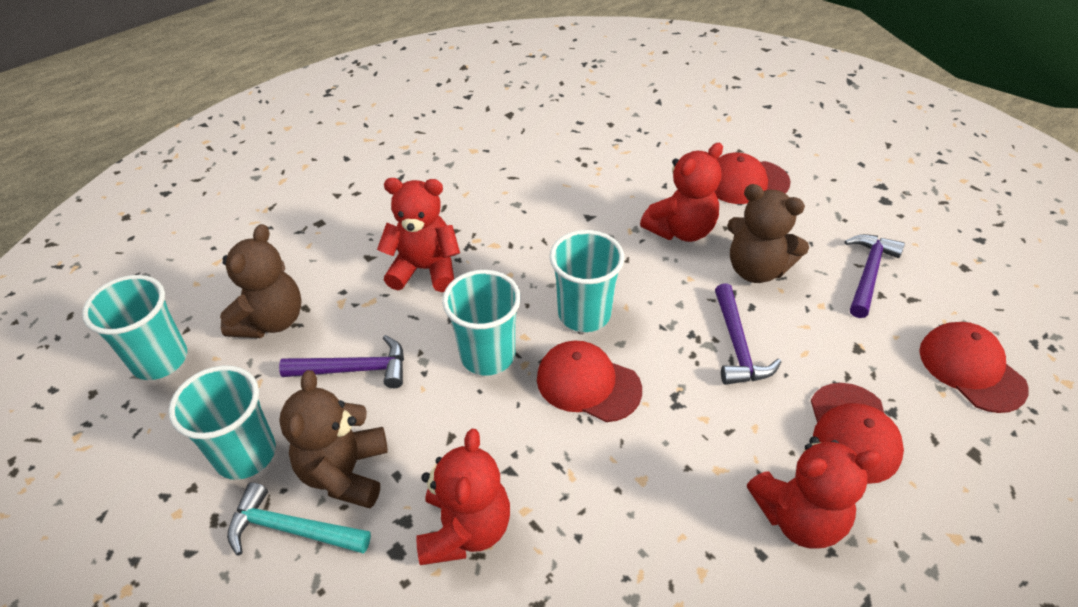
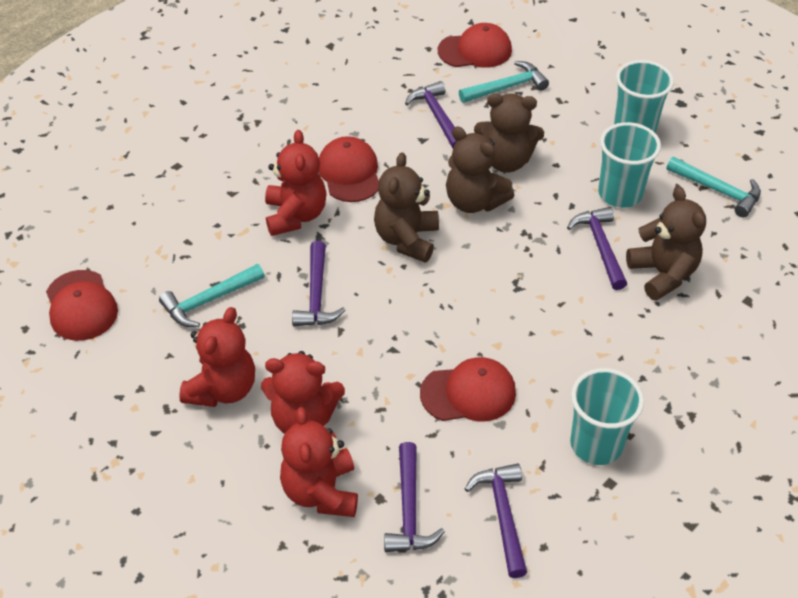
brown teddy bear: [220,224,301,338] [279,370,388,509] [727,184,809,283] = 3 -> [374,152,439,263] [446,126,514,213] [474,93,544,173] [626,186,706,301] = 4
purple hammer: [279,335,404,388] [715,283,781,385] [845,234,905,318] = 3 -> [292,241,345,326] [384,442,445,552] [405,81,457,148] [465,464,527,578] [567,207,627,290] = 5
turquoise cup: [82,275,187,380] [169,365,276,480] [442,270,521,376] [549,230,624,332] = 4 -> [570,368,644,465] [598,122,661,208] [614,60,674,133] = 3
turquoise hammer: [227,482,371,556] = 1 -> [159,264,265,327] [459,61,549,103] [666,157,761,217] = 3

